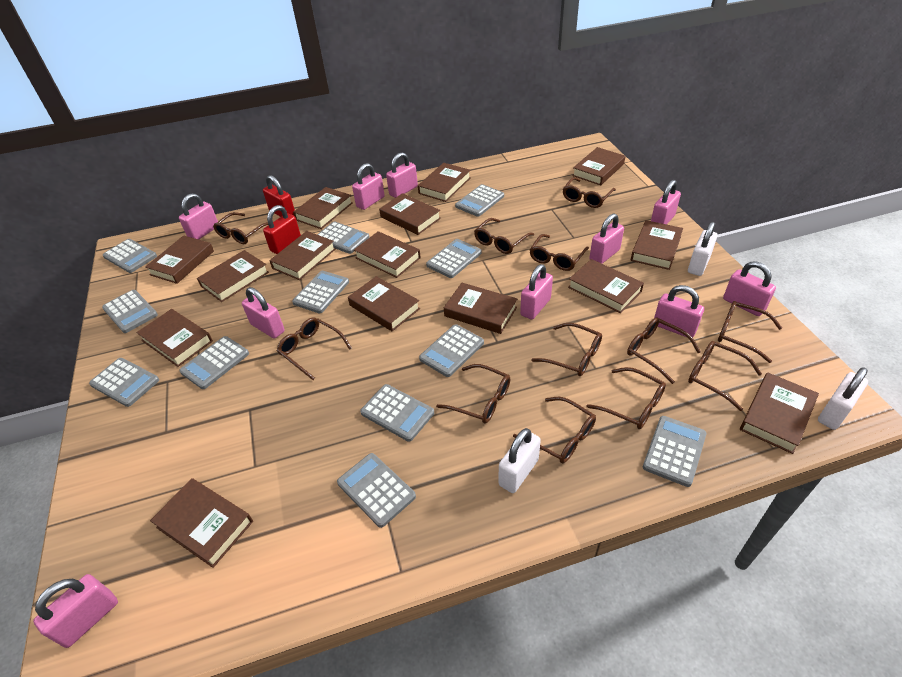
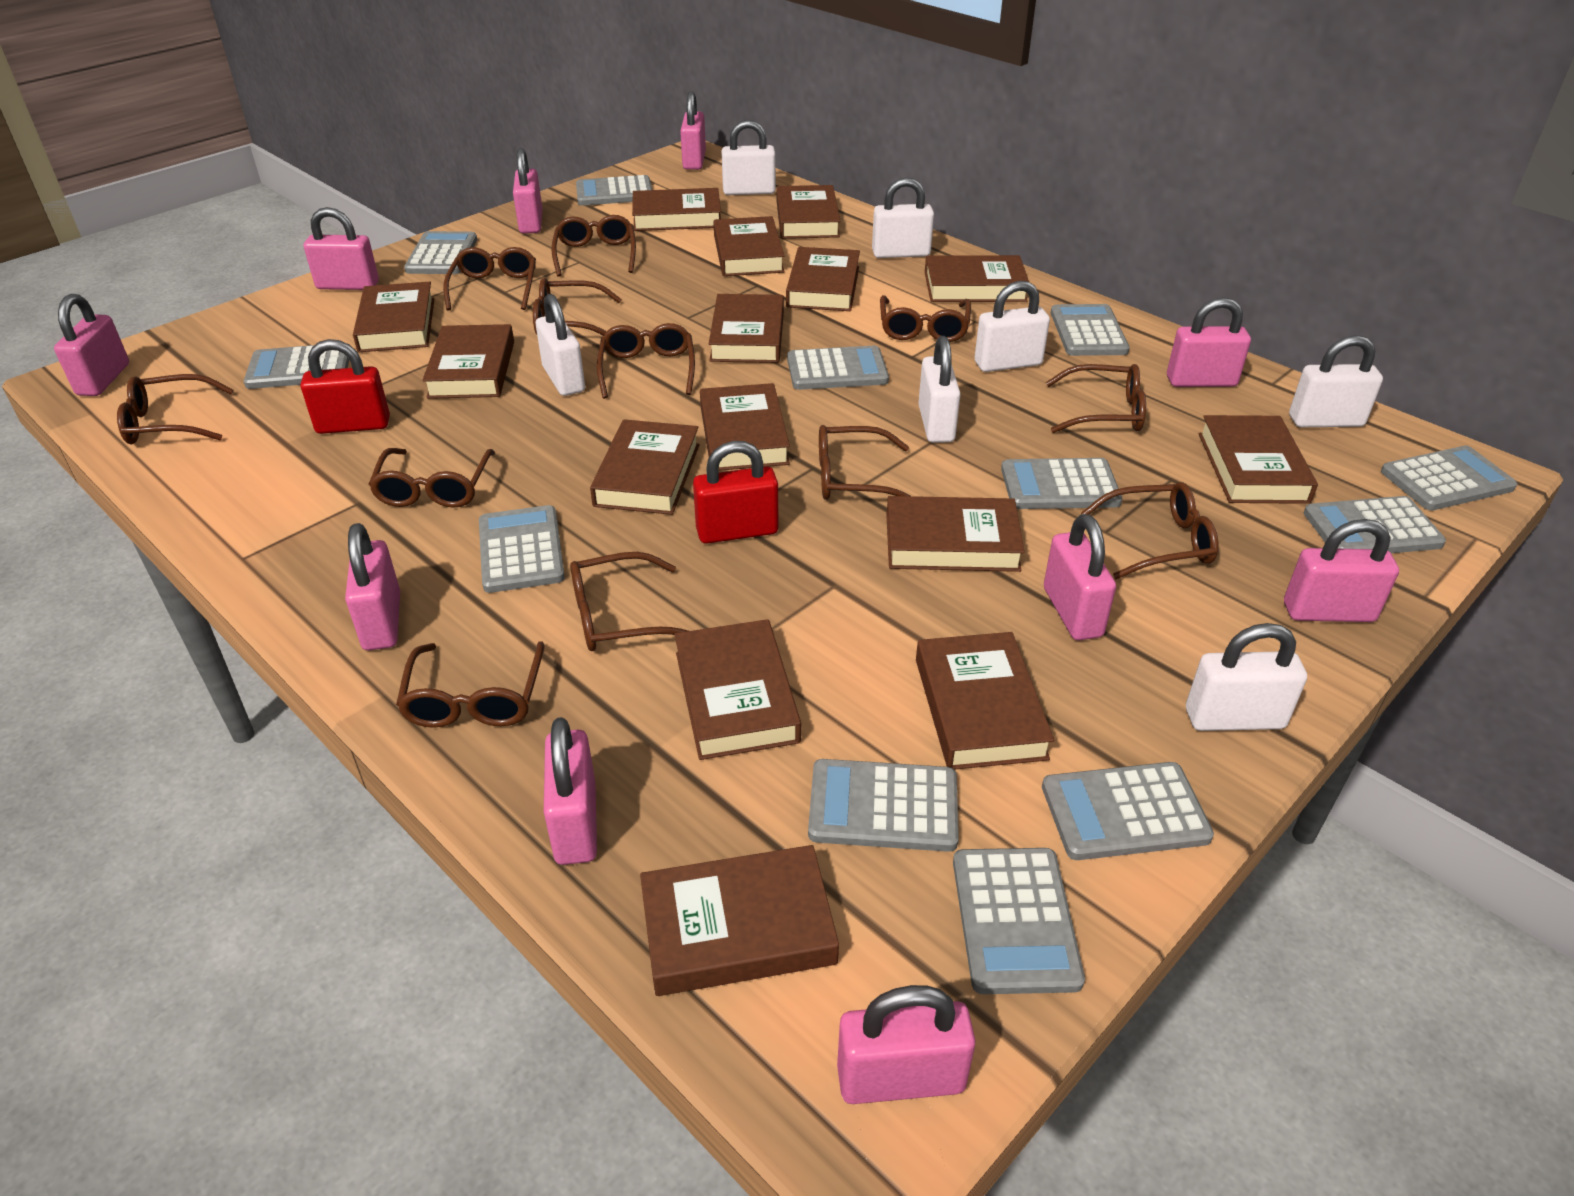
white padlock: [499,428,541,493] [688,222,718,276] [818,367,868,430] = 3 -> [536,294,585,396] [721,120,776,195] [872,177,934,258] [918,336,960,443] [974,281,1050,372] [1186,623,1307,731] [1289,335,1383,427] = 7

